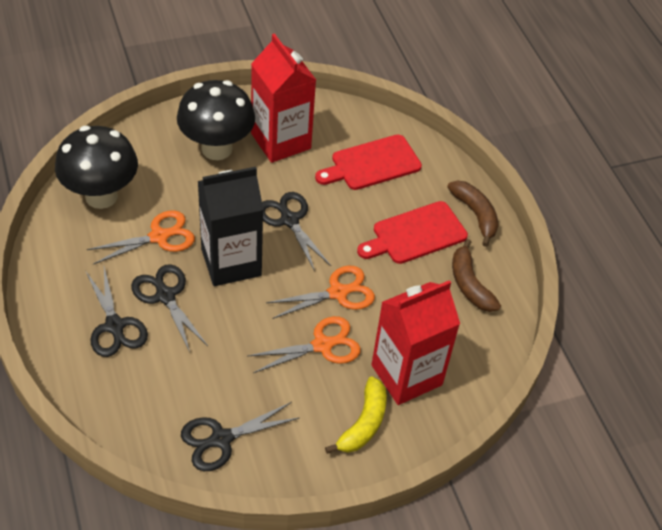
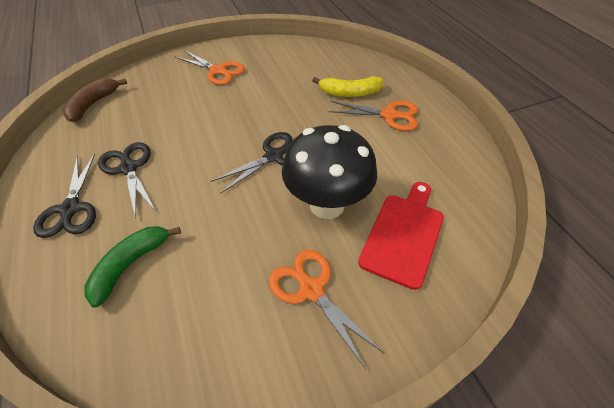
black carton: [198,167,263,286] = 1 -> none = 0
black mushroom: [55,126,138,209] [177,80,255,160] = 2 -> [282,125,377,219] = 1
black scissors: [85,267,148,357] [131,264,208,352] [181,402,300,471] [262,192,331,271] = 4 -> [33,153,96,238] [98,142,155,219] [211,132,293,193] = 3
brown banana: [447,180,498,247] [452,239,501,312] = 2 -> [63,78,127,122] = 1
green banana: none = 0 -> [84,226,181,308] = 1
red carton: [251,33,316,163] [371,280,460,405] = 2 -> none = 0
red cutting board: [315,135,422,190] [357,201,468,264] = 2 -> [358,182,444,290] = 1

